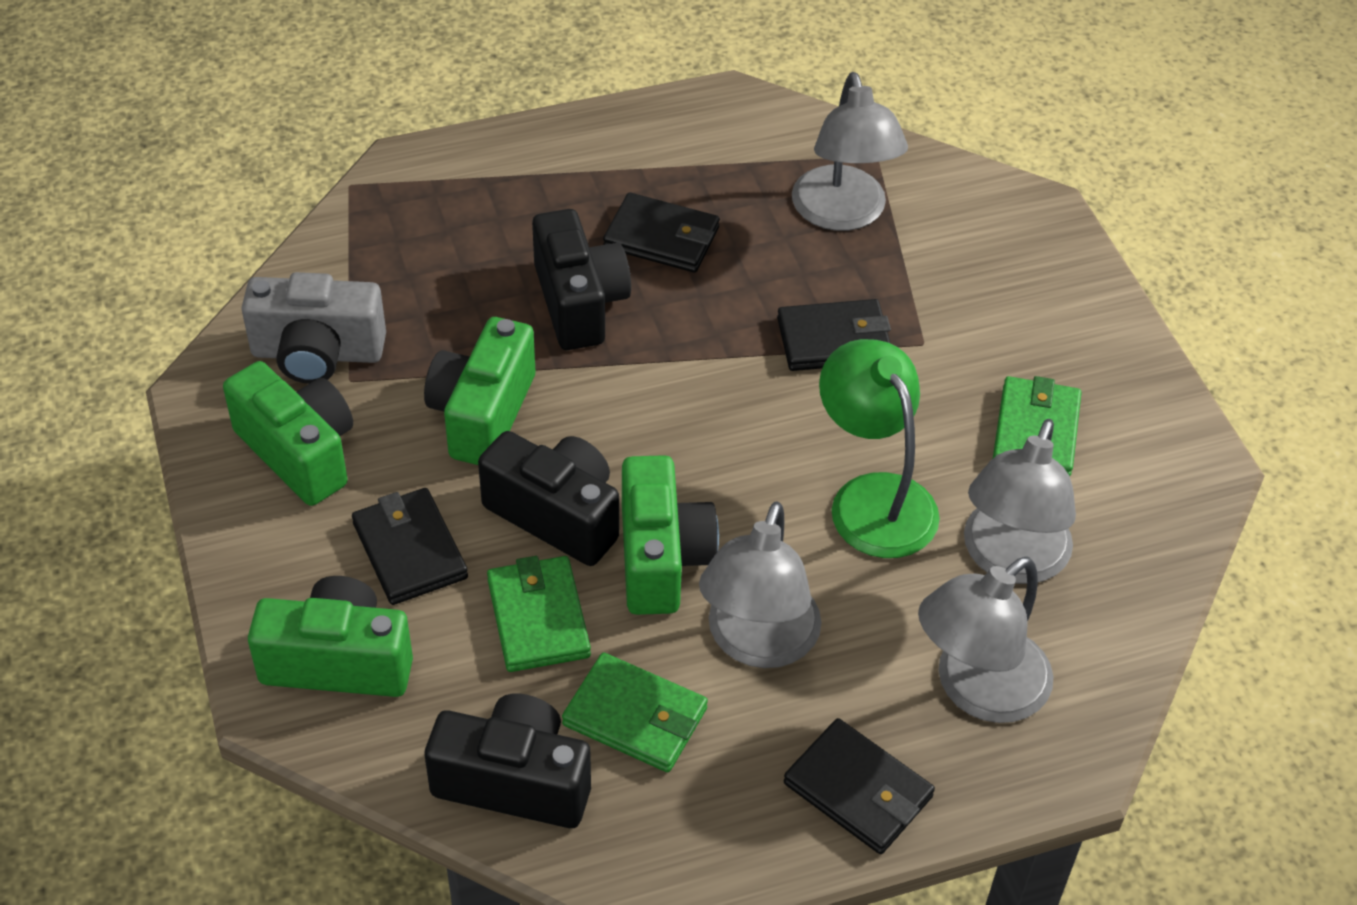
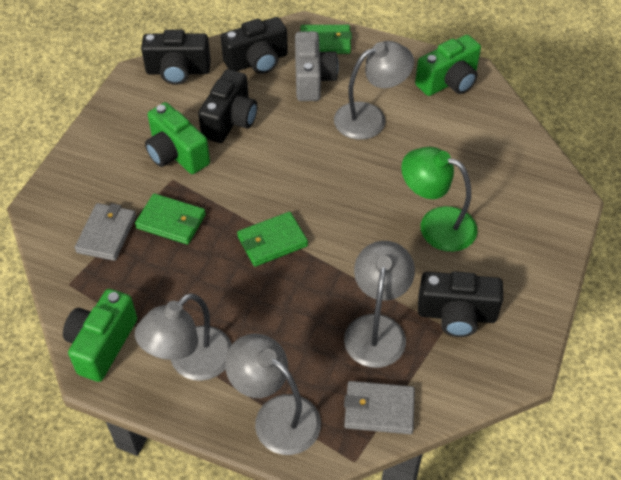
black camera: [425,694,591,828] [478,431,619,566] [532,209,631,350] = 3 -> [141,30,211,85] [198,69,257,143] [221,17,288,74] [418,271,503,337] = 4
black wallet: [352,488,468,605] [603,192,720,273] [777,299,891,371] [784,718,935,854] = 4 -> none = 0
green camera: [223,361,353,506] [248,576,413,697] [424,317,535,465] [622,455,719,615] = 4 -> [63,289,137,382] [145,102,210,174] [415,35,481,96] = 3
grey wallet: none = 0 -> [74,203,136,261] [344,381,415,434] = 2

